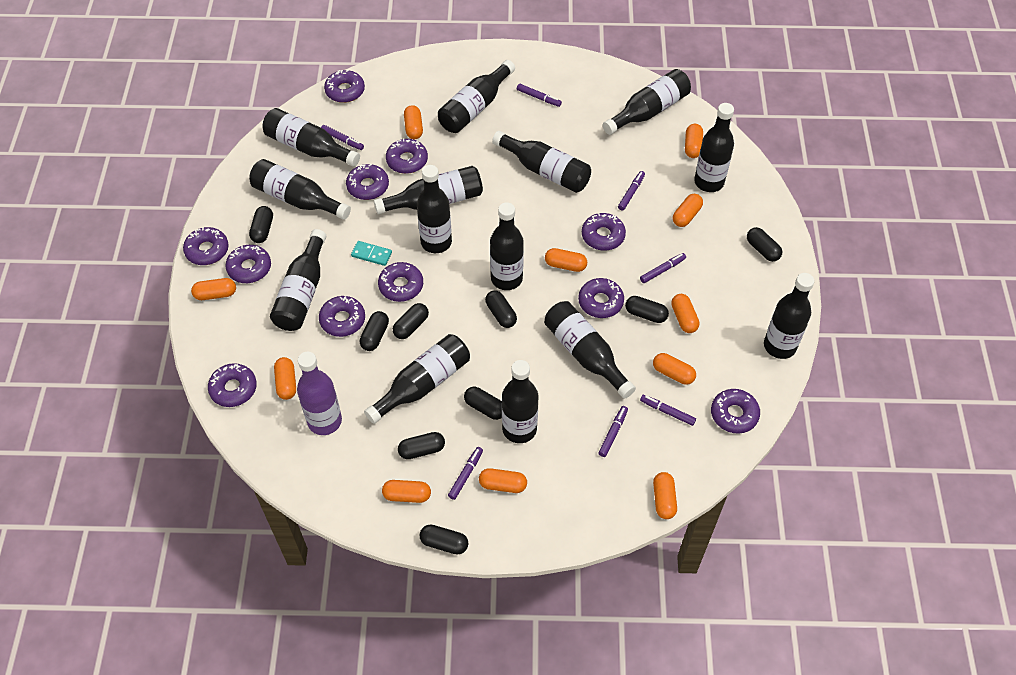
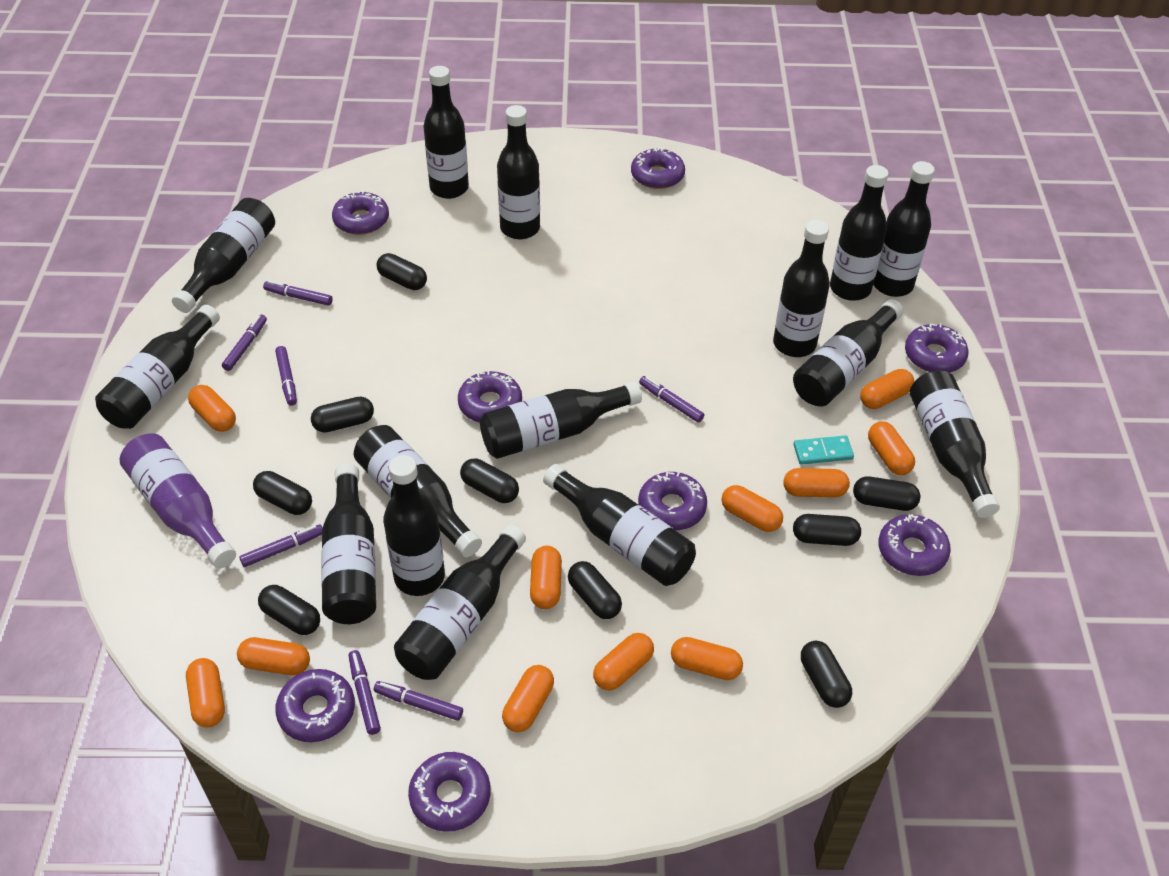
black bottle: [249,159,351,220] [262,108,360,167] [270,229,326,331] [364,334,470,424] [374,166,483,214] [417,165,452,253] [438,60,515,133] [490,202,524,290] [492,131,591,193] [502,360,538,443] [544,301,636,399] [603,69,691,135] [694,103,734,192] [764,273,814,359] = 14 -> [95,305,220,429] [172,198,275,313] [322,463,376,624] [354,425,482,557] [383,455,445,596] [394,524,526,680] [424,66,469,199] [480,381,642,459] [497,105,540,239] [543,464,696,586] [773,220,830,357] [793,299,904,407] [830,165,889,301] [873,161,935,297] [910,371,1000,518] = 15
purple donut: [183,227,229,265] [208,363,257,407] [225,245,271,283] [319,296,365,337] [324,70,365,103] [346,164,389,200] [378,262,423,302] [386,138,428,174] [578,278,624,318] [582,213,626,251] [711,389,760,434] = 11 -> [275,669,355,742] [332,191,389,235] [408,752,491,832] [458,370,522,423] [631,147,685,189] [638,472,707,530] [878,514,951,576] [905,324,968,373] = 8

